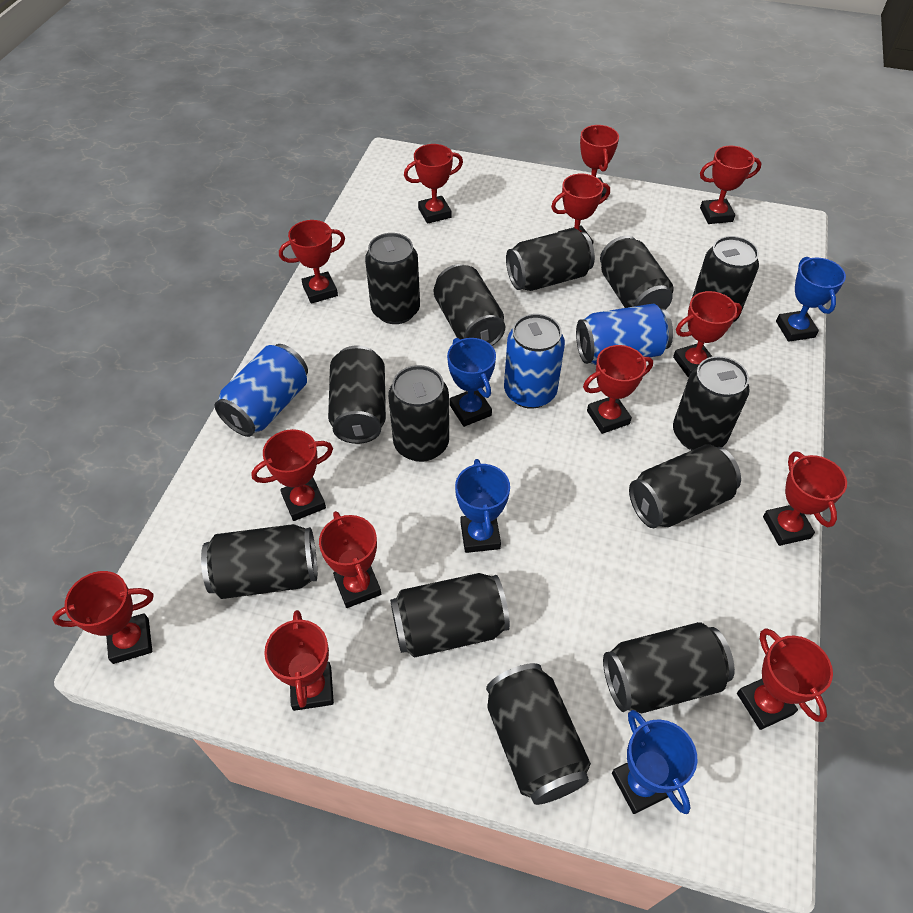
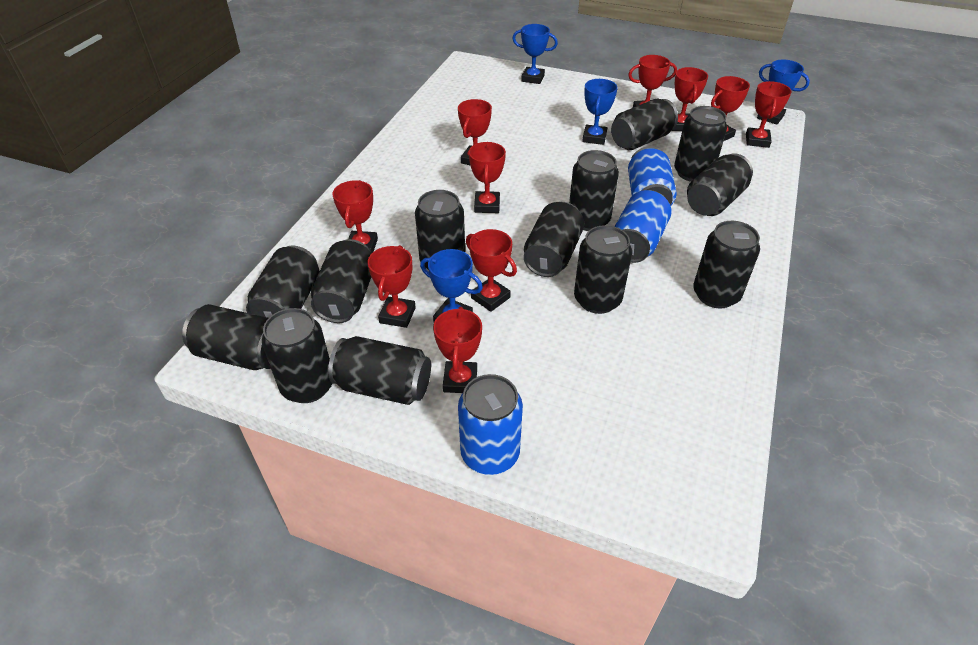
red trophy: [52,571,154,664] [251,429,333,521] [264,610,334,711] [279,220,345,304] [319,511,381,608] [404,144,463,224] [551,174,610,244] [580,125,619,198] [583,345,653,434] [673,291,742,378] [700,146,762,224] [737,628,833,730] [763,451,847,546] = 13 -> [332,180,378,253] [368,245,416,328] [433,307,482,393] [458,99,492,165] [466,229,517,312] [469,142,506,213] [628,55,677,107] [672,67,708,131] [711,76,750,141] [746,81,792,148] = 10

